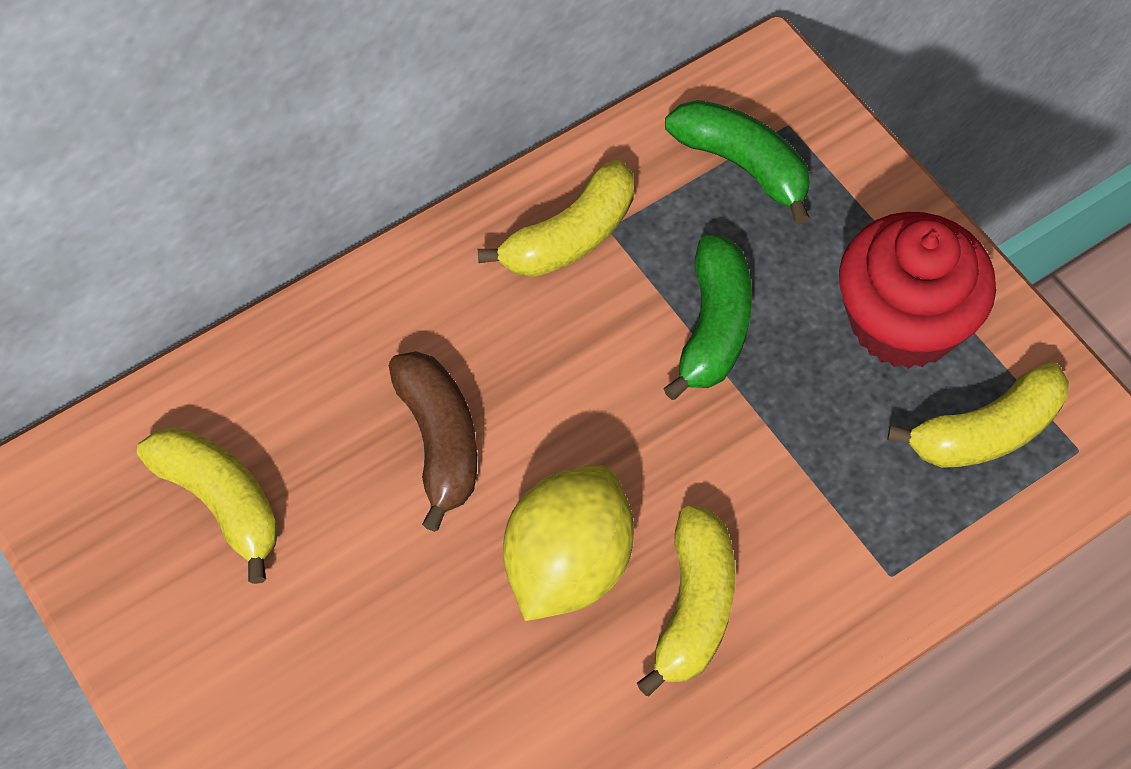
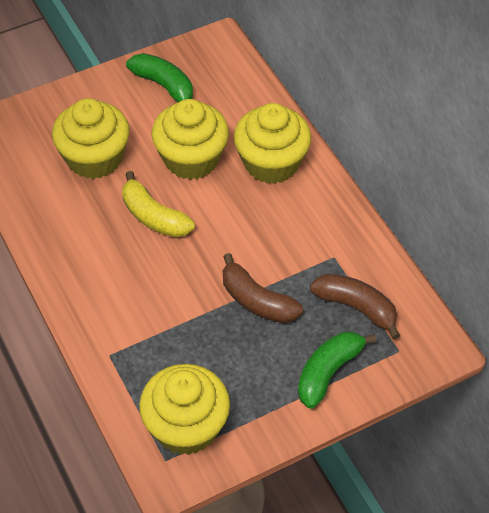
brown banana: [389,351,477,532] = 1 -> [223,253,303,323] [310,273,400,339] = 2
red cupcake: [839,212,996,369] = 1 -> none = 0
yellow banana: [137,427,278,584] [478,160,634,277] [637,505,735,696] [887,362,1069,468] = 4 -> [122,171,195,237] = 1
yellow cupcake: none = 0 -> [52,98,129,179] [139,364,230,455] [152,99,229,180] [234,103,311,184] = 4
yellow lemon: [503,465,634,621] = 1 -> none = 0

